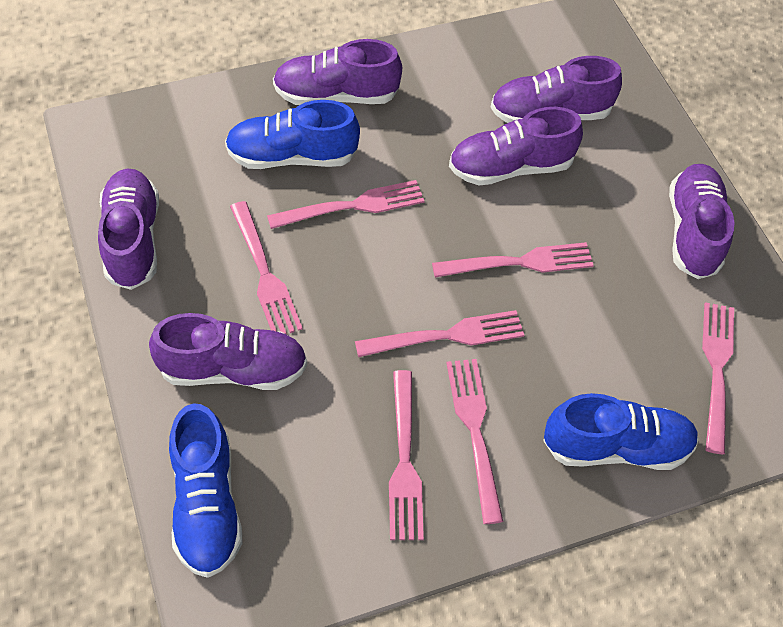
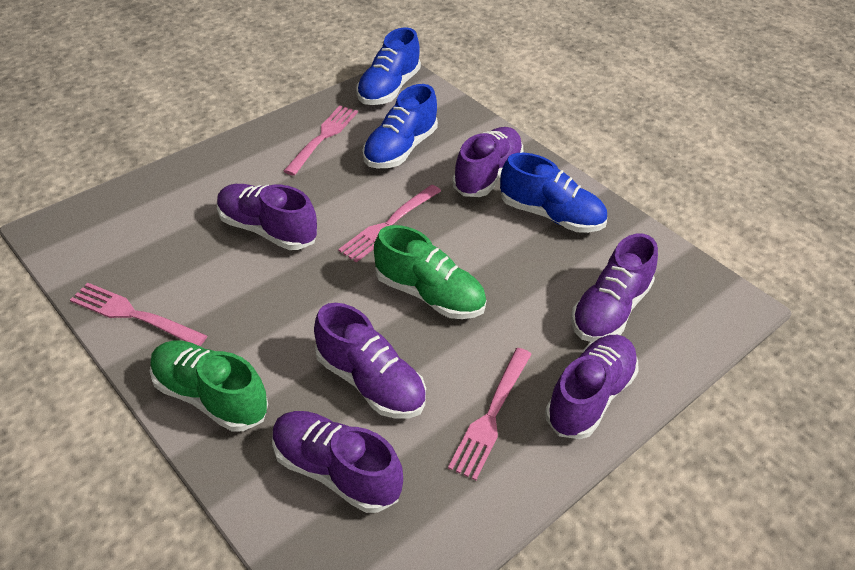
green shoe: none = 0 -> [150,340,268,432] [374,225,486,319] = 2
pink fork: [230,201,303,334] [267,180,424,229] [355,310,524,357] [389,370,424,540] [432,242,594,278] [446,359,503,524] [702,302,734,454] = 7 -> [70,283,207,346] [284,105,358,176] [338,185,441,262] [448,348,532,480] = 4

